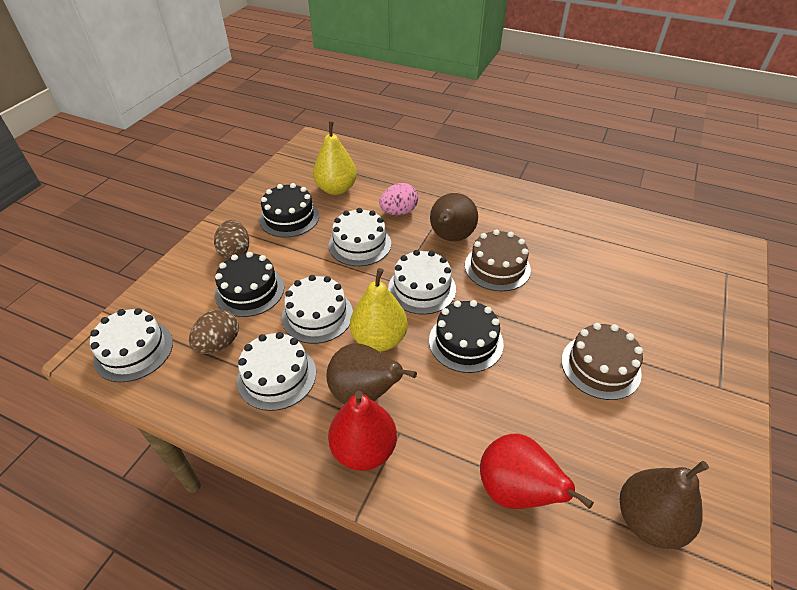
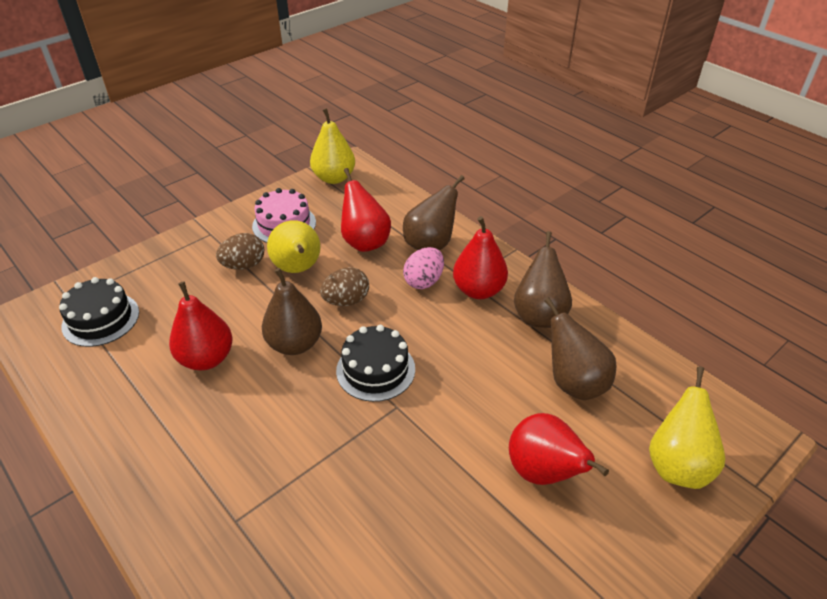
black cake: [215,252,284,317] [259,183,319,237] [429,300,504,373] = 3 -> [59,277,139,347] [336,325,415,402] = 2
brown cake: [465,229,531,291] [561,323,643,400] = 2 -> none = 0
brown pear: [326,343,417,404] [430,193,478,241] [619,461,709,549] = 3 -> [262,268,322,355] [403,175,465,250] [514,231,572,328] [544,297,617,400] = 4
pink cake: none = 0 -> [252,188,316,243] = 1
red pear: [328,391,397,471] [480,433,594,509] = 2 -> [169,281,232,370] [341,168,391,252] [453,216,508,299] [509,413,609,485] = 4
white cake: [90,308,173,382] [237,332,316,411] [282,275,353,344] [329,208,391,266] [388,250,456,315] = 5 -> none = 0
yellow pear: [313,121,357,195] [350,268,408,352] = 2 -> [267,220,321,273] [310,108,355,184] [649,366,725,489] = 3

